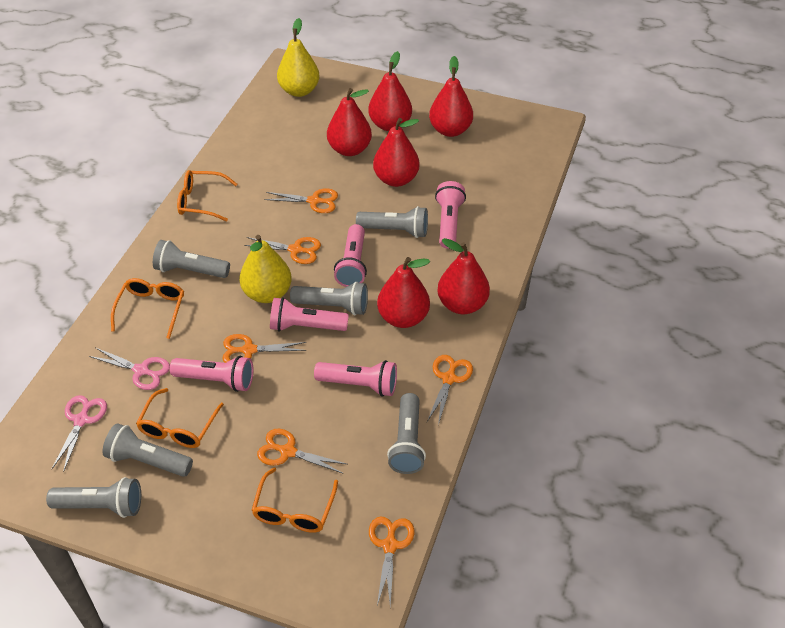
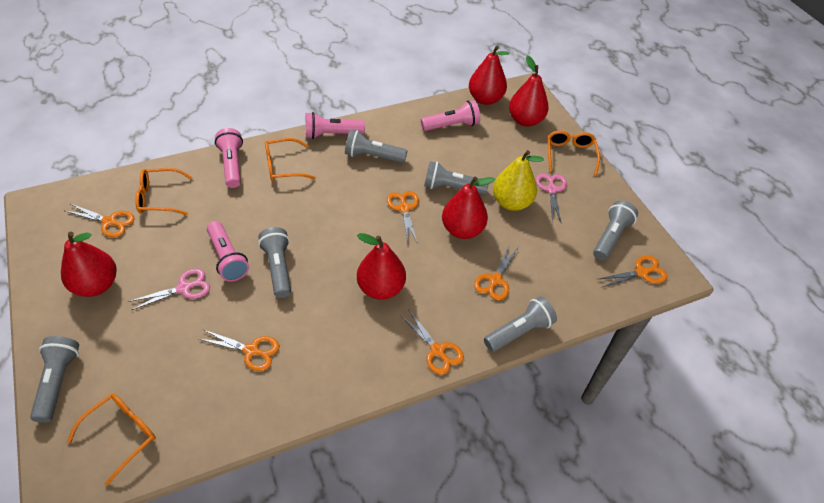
pink flashlight: [170,356,253,392] [270,297,349,332] [314,360,397,397] [334,224,367,287] [435,181,466,248] = 5 -> [207,221,249,282] [215,128,243,188] [305,112,365,139] [421,100,480,131] = 4
red pear: [327,88,372,156] [368,51,412,131] [373,118,420,187] [377,257,430,328] [429,56,473,137] [437,238,490,314] = 6 -> [61,232,117,297] [357,233,406,300] [442,177,495,239] [469,46,509,105] [509,56,549,127] = 5
yellow pear: [240,235,292,303] [277,18,319,97] = 2 -> [493,150,544,211] = 1

